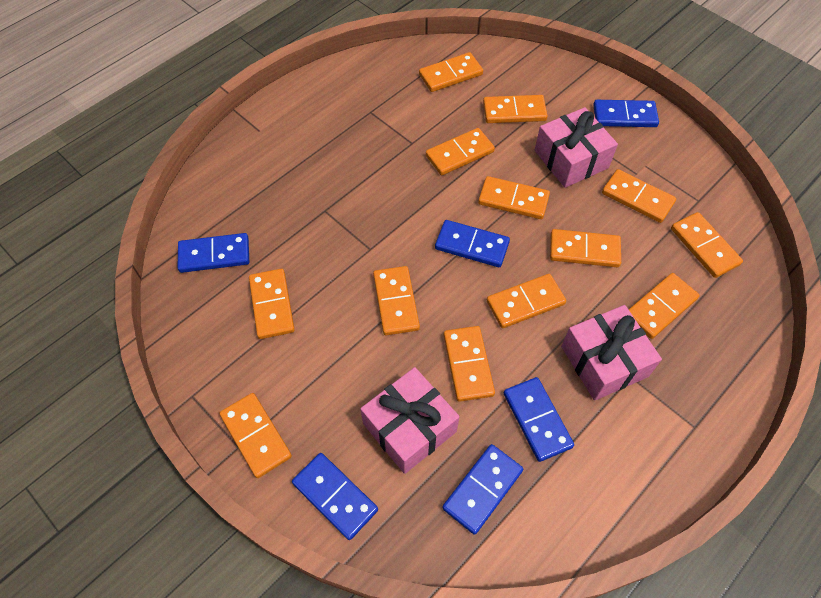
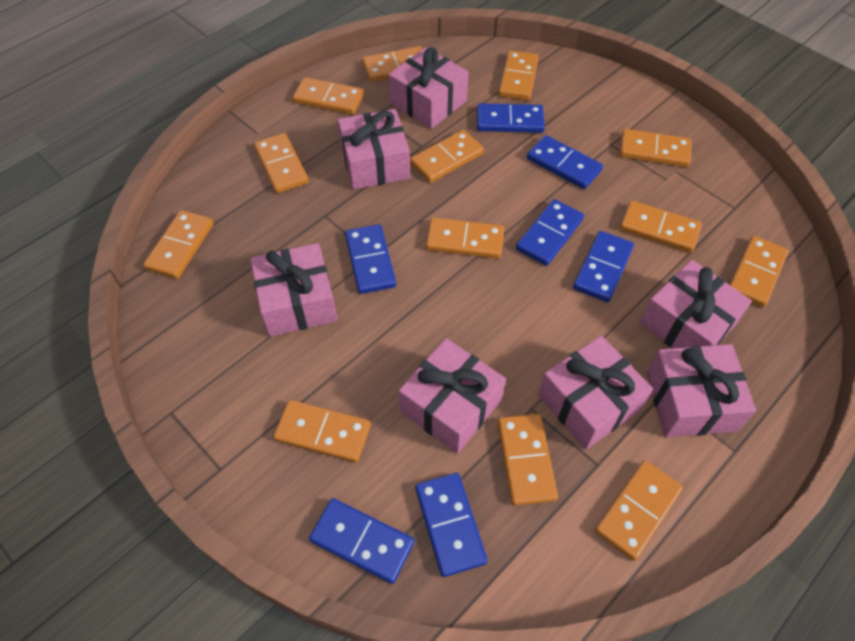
blue domino: [178,233,249,273] [292,453,378,540] [435,220,510,267] [442,444,523,535] [504,377,574,462] [593,100,659,127] = 6 -> [309,498,414,584] [345,224,396,294] [415,473,488,577] [477,103,545,133] [516,199,584,266] [527,135,603,189] [573,231,634,302] = 7
pink gift: [361,367,460,474] [535,107,618,188] [561,305,662,401] = 3 -> [250,243,337,337] [338,109,410,189] [388,47,469,129] [399,338,506,454] [538,336,653,449] [640,260,752,348] [646,344,756,437] = 7

